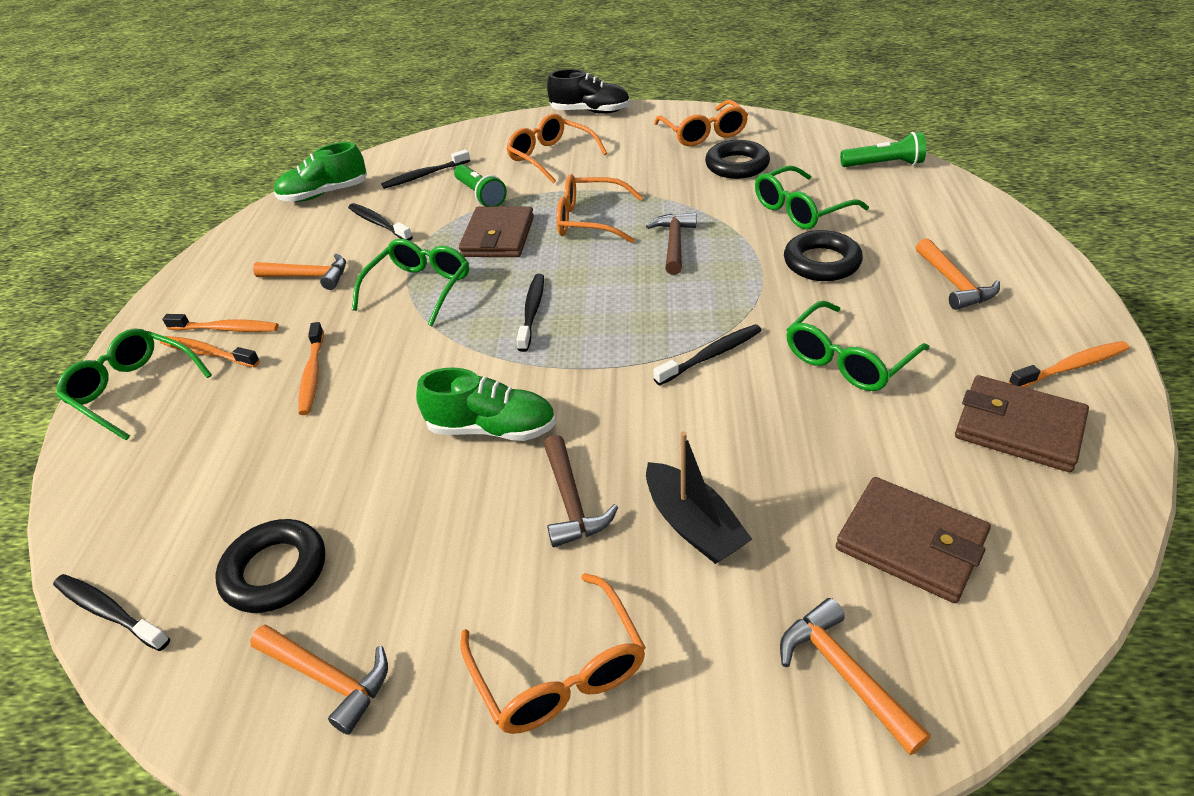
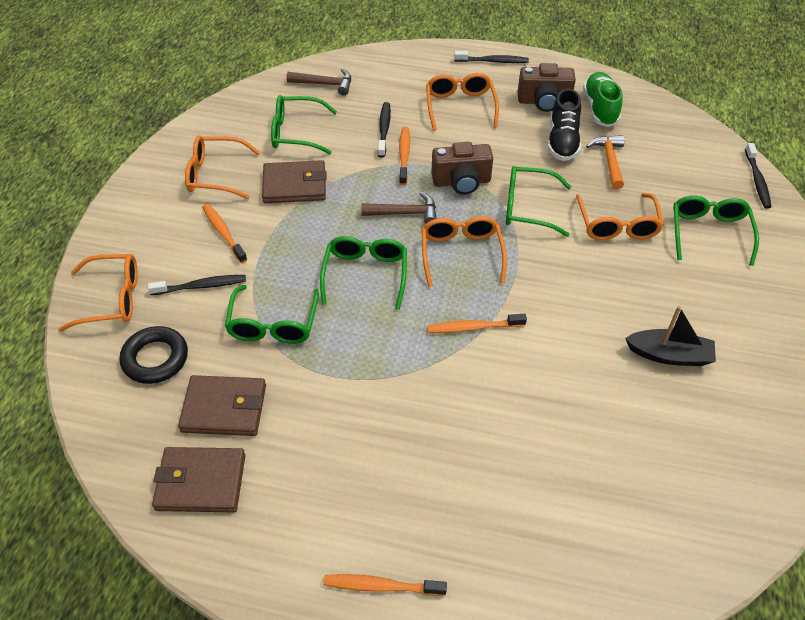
black ring: [215,519,325,613] [705,140,770,179] [784,230,863,281] = 3 -> [119,326,188,384] = 1
black toothbrush: [53,574,170,651] [348,203,413,241] [381,149,470,189] [516,274,544,352] [653,324,762,385] = 5 -> [148,275,246,295] [378,102,391,157] [454,51,529,63] [745,143,771,209] = 4
brown camera: none = 0 -> [431,142,493,194] [518,63,576,112] = 2
green flashlight: [454,164,507,207] [840,132,926,167] = 2 -> none = 0
green glasses: [56,328,212,440] [352,239,469,326] [755,165,869,229] [786,301,930,391] = 4 -> [225,285,319,344] [271,95,337,154] [320,236,407,310] [506,166,571,237] [673,195,759,266] = 5
green shoe: [274,142,367,202] [416,367,556,441] = 2 -> [583,72,623,127] = 1
orange glasses: [460,573,646,734] [506,114,607,183] [556,174,643,243] [654,100,748,147] = 4 -> [58,254,138,332] [185,135,260,199] [422,216,507,287] [426,73,499,131] [576,193,664,240] = 5
orange hammer: [250,625,388,735] [253,253,346,290] [780,598,931,755] [916,238,1000,310] = 4 -> [586,135,625,189] = 1

